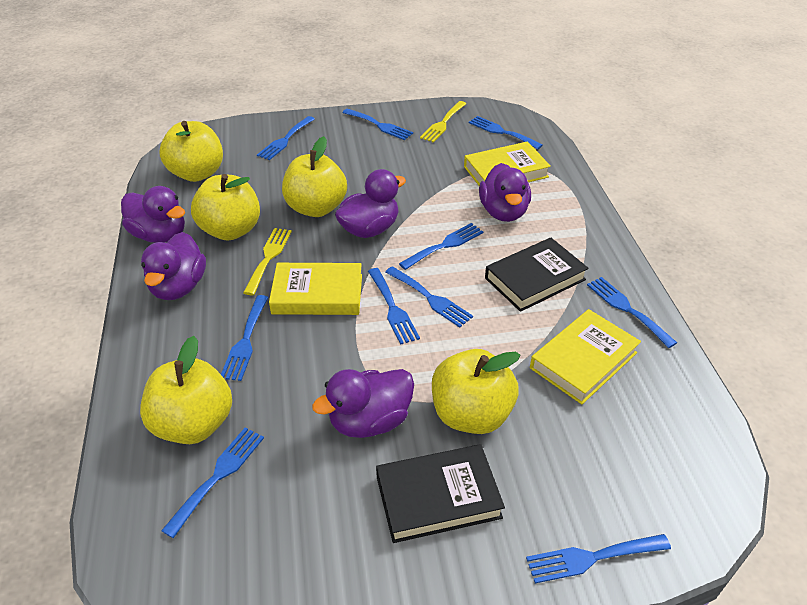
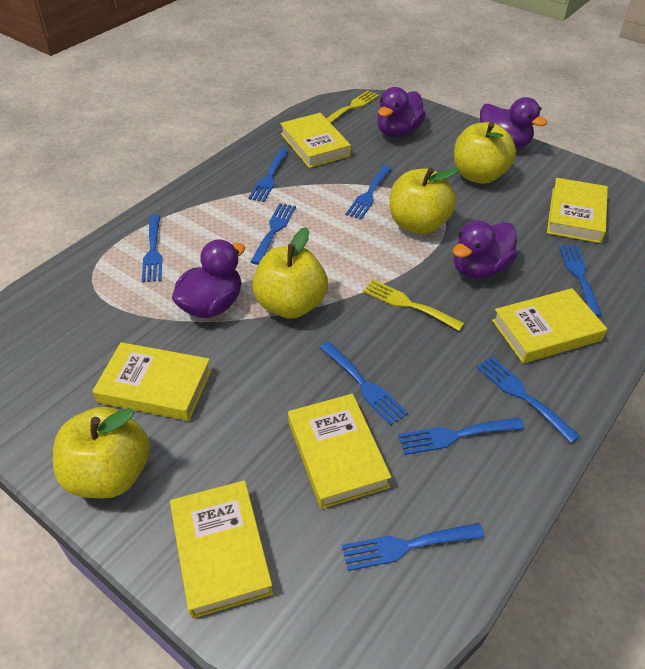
black book: [376,444,505,543] [485,238,589,312] = 2 -> none = 0
blue fork: [161,428,264,538] [221,295,268,381] [257,116,315,160] [342,109,413,140] [368,268,420,345] [385,266,473,328] [399,223,483,270] [469,116,543,149] [526,534,671,583] [587,277,677,348] = 10 -> [142,215,162,283] [248,149,289,202] [251,203,296,265] [319,341,408,426] [342,523,485,571] [346,165,392,220] [398,417,524,455] [476,357,580,443] [559,245,602,317] = 9
purple duck: [121,186,185,243] [141,232,206,300] [312,369,414,438] [335,169,406,238] [479,163,531,222] = 5 -> [172,239,245,318] [377,87,426,137] [453,220,517,279] [480,97,547,148] = 4
yellow apple: [140,336,232,444] [159,121,223,182] [191,174,260,241] [282,136,347,217] [432,349,520,434] = 5 -> [53,407,150,498] [252,227,328,319] [390,167,459,234] [454,122,516,184] = 4
yellow book: [269,263,362,315] [464,141,551,186] [530,309,641,405] = 3 -> [92,342,212,421] [170,480,273,618] [280,113,351,168] [288,394,392,509] [492,288,607,363] [547,178,608,243] = 6

